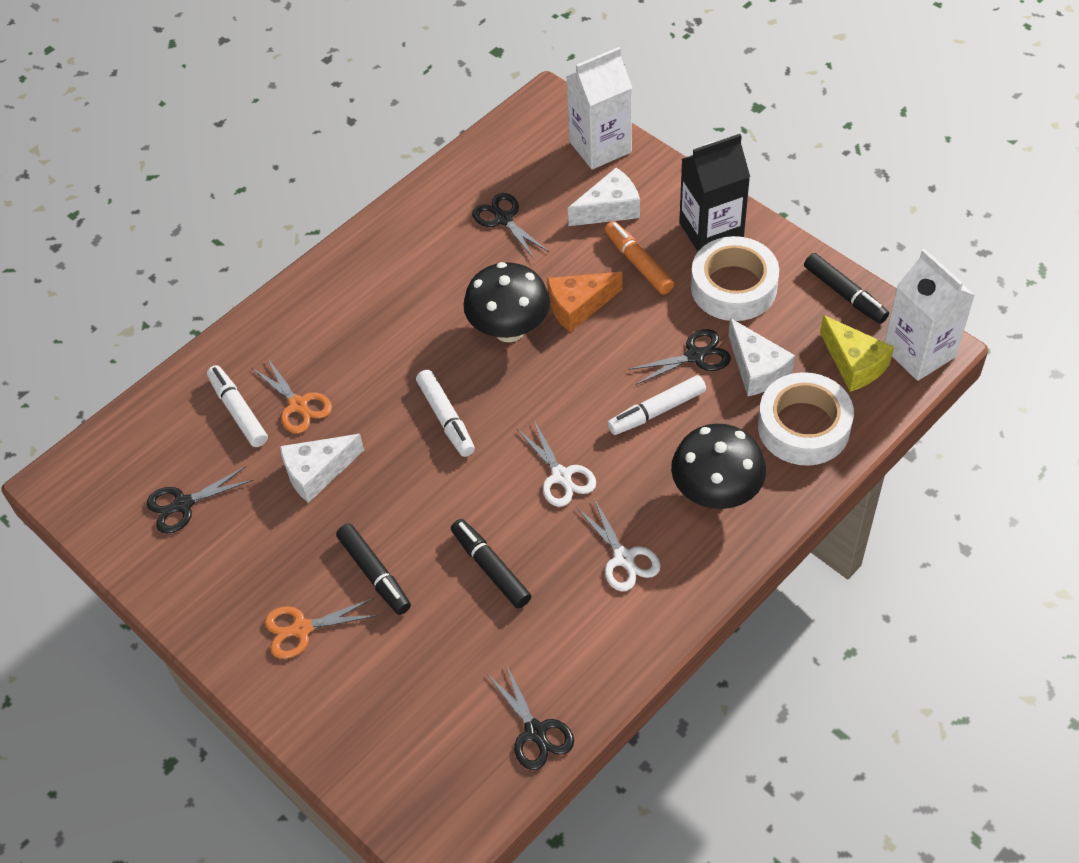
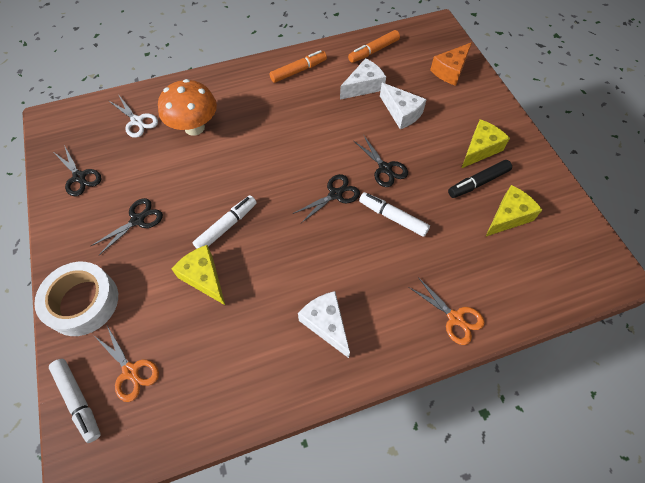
black carton: [679,134,750,251] = 1 -> none = 0
black marker: [336,524,411,615] [451,519,531,608] [804,253,889,324] = 3 -> [448,160,512,198] = 1
black mushroom: [463,262,550,342] [671,424,766,509] = 2 -> none = 0
orange marker: [605,221,674,294] = 1 -> [270,50,327,83] [348,30,400,63] = 2
orange mushroom: none = 0 -> [158,79,217,136] = 1
white carton: [566,47,632,170] [885,249,975,381] = 2 -> none = 0
white scissors: [517,421,596,507] [576,498,661,591] = 2 -> [109,94,158,138] = 1
white tape: [691,236,779,321] [758,372,854,466] = 2 -> [34,262,118,336] = 1
yellow cheese: [820,315,894,392] = 1 -> [172,245,226,306] [462,119,510,168] [485,185,542,237] = 3

